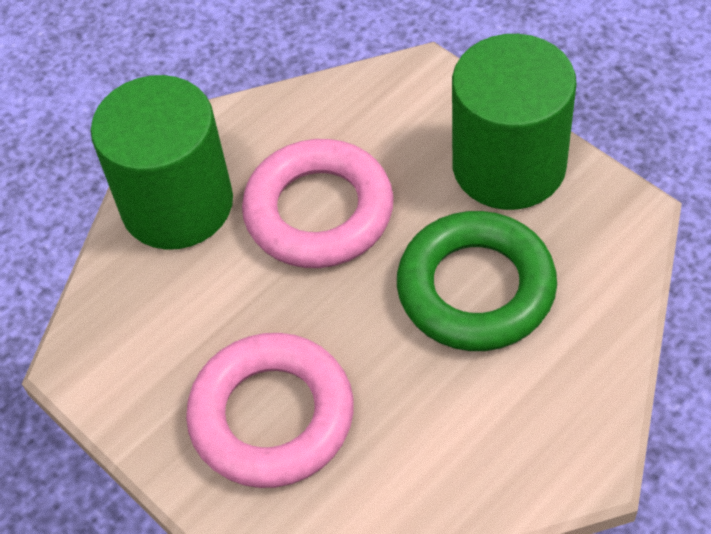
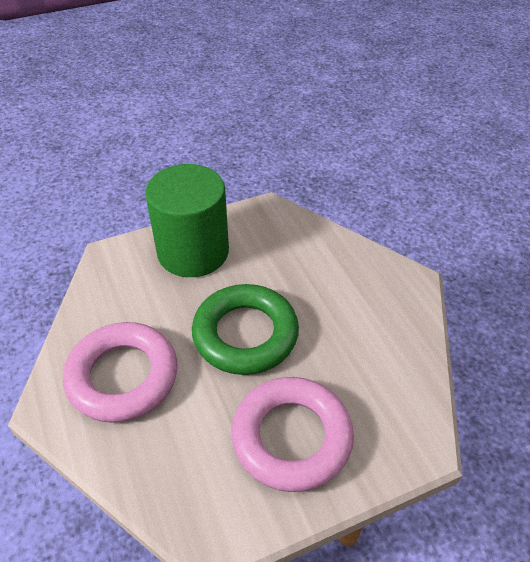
green cylinder: [91,75,233,250] [452,34,576,210] = 2 -> [145,164,229,277] = 1

